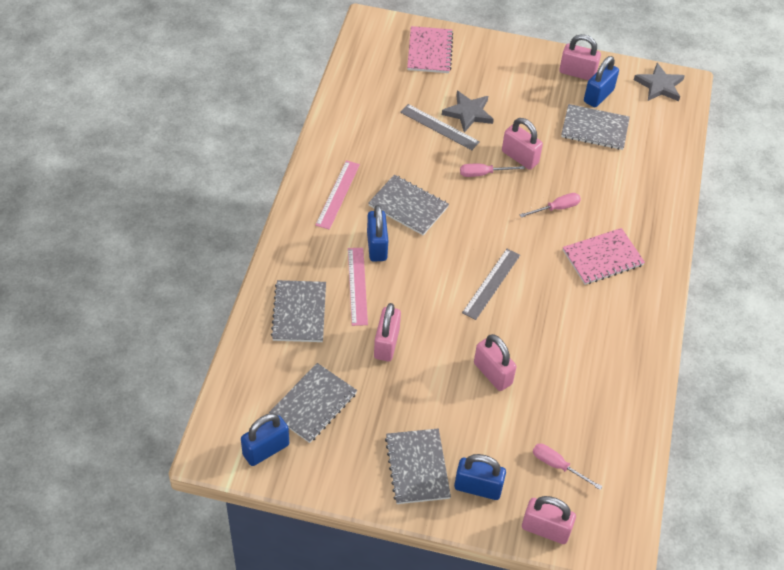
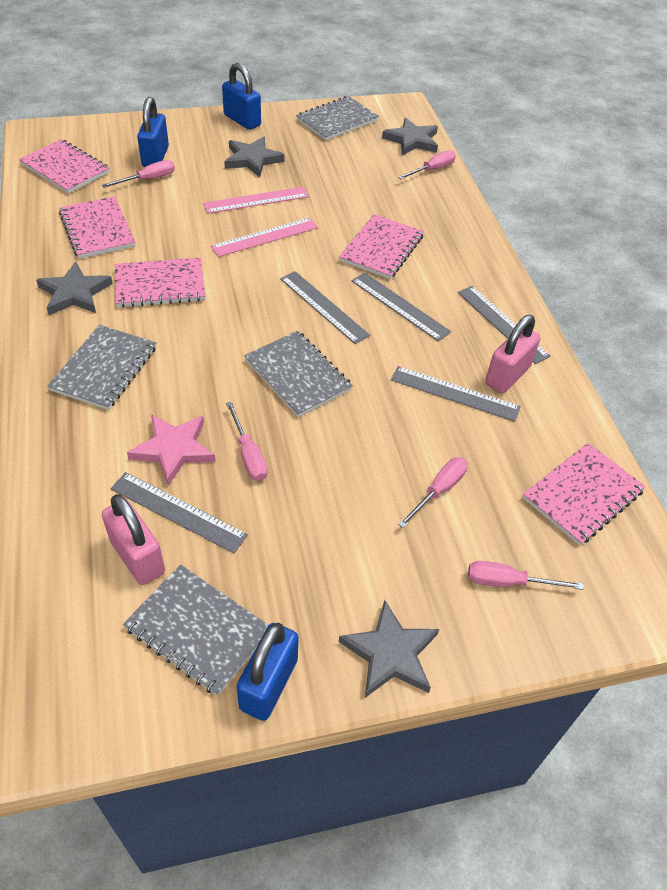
blue padlock: [241,413,289,466] [367,205,388,262] [454,454,506,500] [584,56,619,107] = 4 -> [137,97,169,167] [222,63,261,130] [237,623,299,721] = 3
grey notebook: [269,363,357,443] [271,280,326,342] [368,175,449,236] [385,428,451,504] [561,104,630,150] = 5 -> [47,325,156,410] [123,564,269,696] [244,331,353,417] [296,96,379,140] = 4
grey ruler: [400,104,480,150] [462,249,520,320] = 2 -> [110,472,248,553] [280,271,370,344] [352,272,451,341] [391,366,521,422] [458,286,551,364] = 5
grey star: [442,91,494,133] [634,63,685,101] = 2 -> [36,261,113,315] [224,137,285,177] [339,600,439,698] [382,118,438,156] = 4
pink notebook: [407,26,453,73] [563,228,645,285] = 2 -> [19,139,110,194] [59,197,136,259] [115,258,205,308] [339,214,424,279] [523,443,646,546] = 5
pink padlock: [374,303,401,361] [474,334,517,391] [502,118,543,170] [522,496,576,544] [559,34,601,80] = 5 -> [102,494,165,585] [485,315,541,393] = 2
pink screwdriver: [460,164,525,177] [520,193,581,218] [533,443,603,490] = 3 -> [102,160,175,188] [226,402,268,481] [398,150,456,179] [398,457,468,528] [468,561,584,590] = 5
pink star: none = 0 -> [127,414,216,486] = 1

